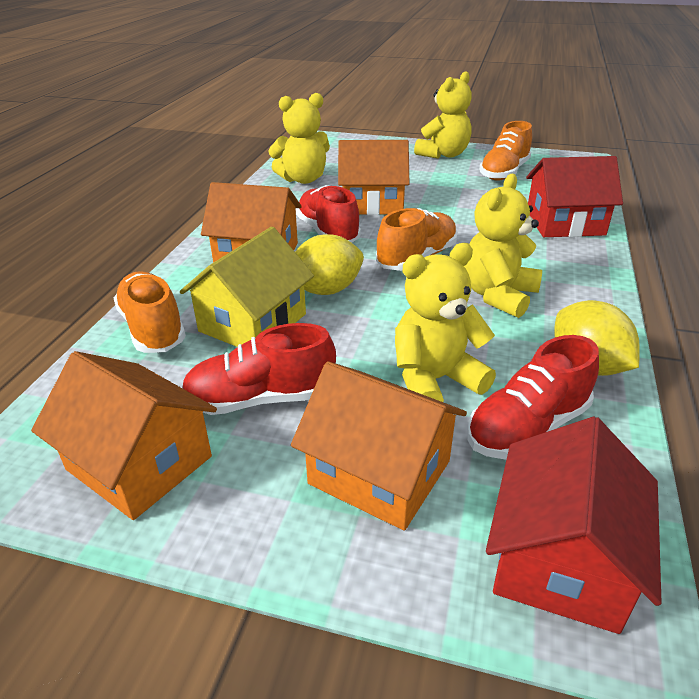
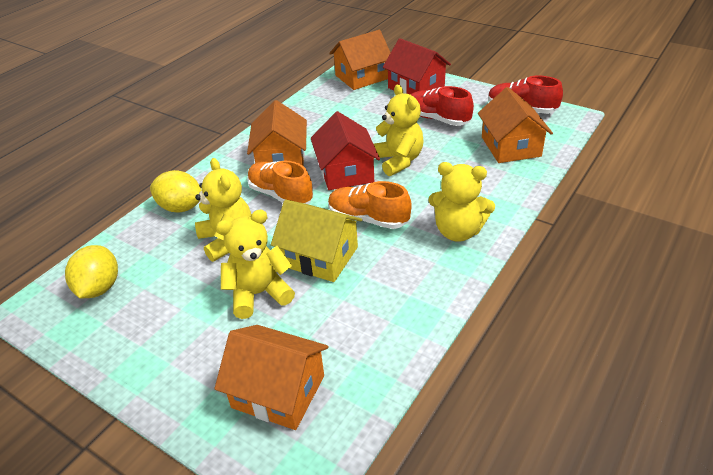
orange shoe: [114,271,186,353] [376,208,458,271] [479,121,532,181] = 3 -> [247,161,313,204] [328,181,412,229] = 2
red shoe: [182,323,336,415] [296,185,361,243] [467,335,599,460] = 3 -> [411,86,474,126] [488,76,563,114] = 2

